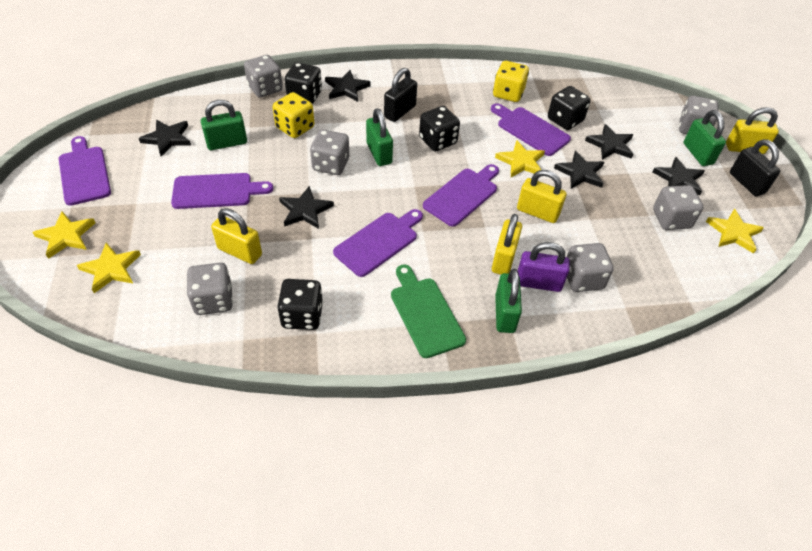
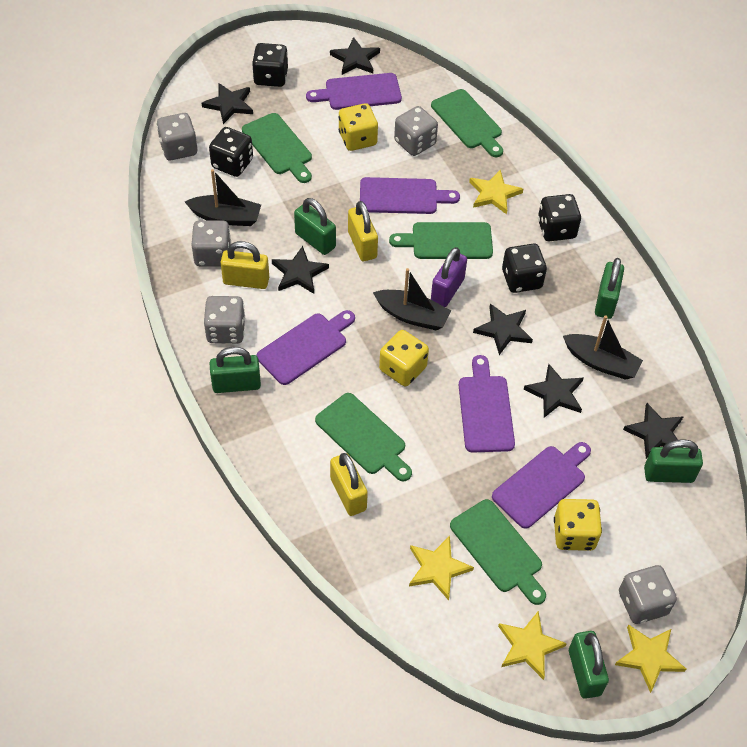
black boat: none = 0 -> [185,169,261,226] [373,268,451,330] [563,315,643,380] = 3
black padlock: [384,68,417,122] [730,139,780,196] = 2 -> none = 0
green cutting board: [391,264,466,358] = 1 -> [242,113,312,183] [315,393,412,481] [389,222,493,259] [431,89,503,157] [450,499,546,605] = 5
green padlock: [201,100,247,150] [366,108,393,166] [495,269,522,333] [683,110,726,166] = 4 -> [210,347,261,393] [294,198,336,255] [569,631,609,699] [595,258,624,319] [644,439,703,483] = 5
grey dice: [187,263,233,315] [244,55,283,98] [310,130,349,175] [567,243,614,292] [653,185,704,230] [679,95,718,134] = 6 -> [157,113,198,160] [192,220,231,266] [204,296,245,344] [394,106,438,156] [619,565,677,624] = 5
yellow dice: [273,92,314,138] [493,61,529,102] = 2 -> [339,103,378,151] [379,330,429,386] [554,499,602,551] = 3
yellow padlock: [211,208,262,264] [492,214,522,275] [517,170,567,223] [726,107,779,154] = 4 -> [221,241,269,289] [330,453,368,516] [348,201,378,261] = 3

